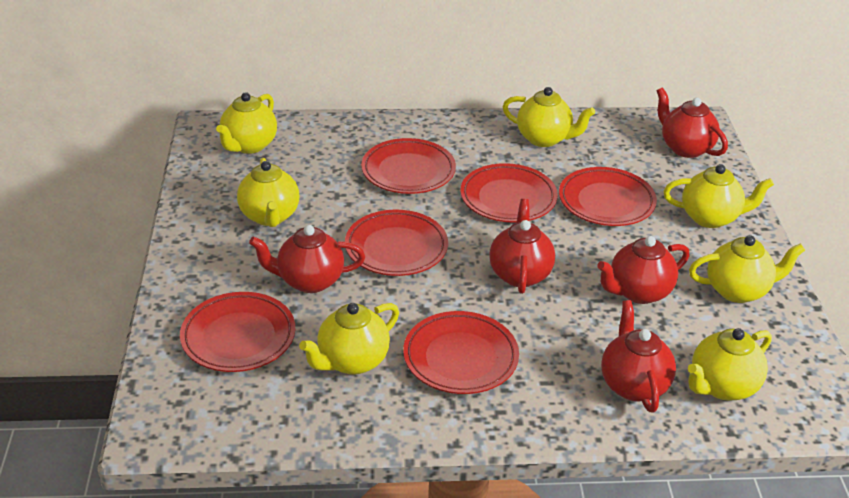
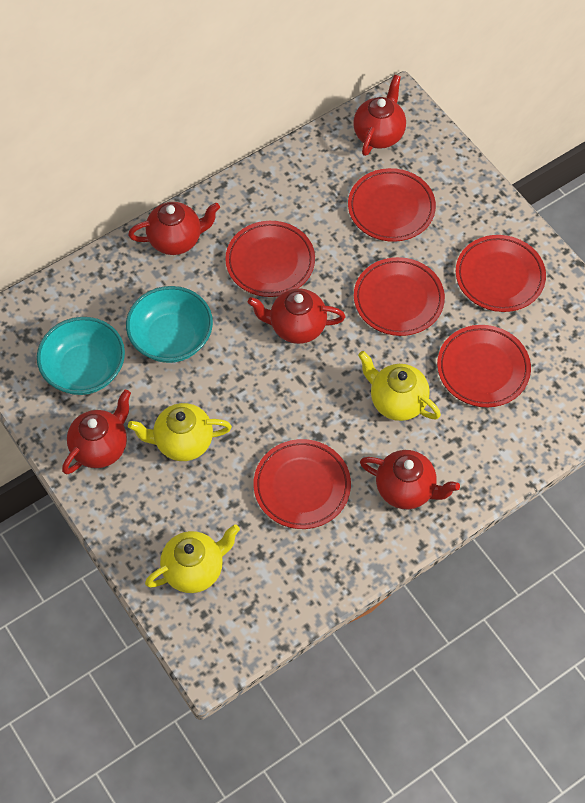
turquoise bowl: none = 0 -> [37,317,125,395] [126,286,213,363] = 2
yellow teapot: [216,92,277,154] [237,158,299,227] [299,303,399,375] [502,87,595,147] [664,164,774,228] [688,328,772,401] [689,235,805,303] = 7 -> [128,403,232,461] [145,524,240,593] [358,351,441,421] = 3

